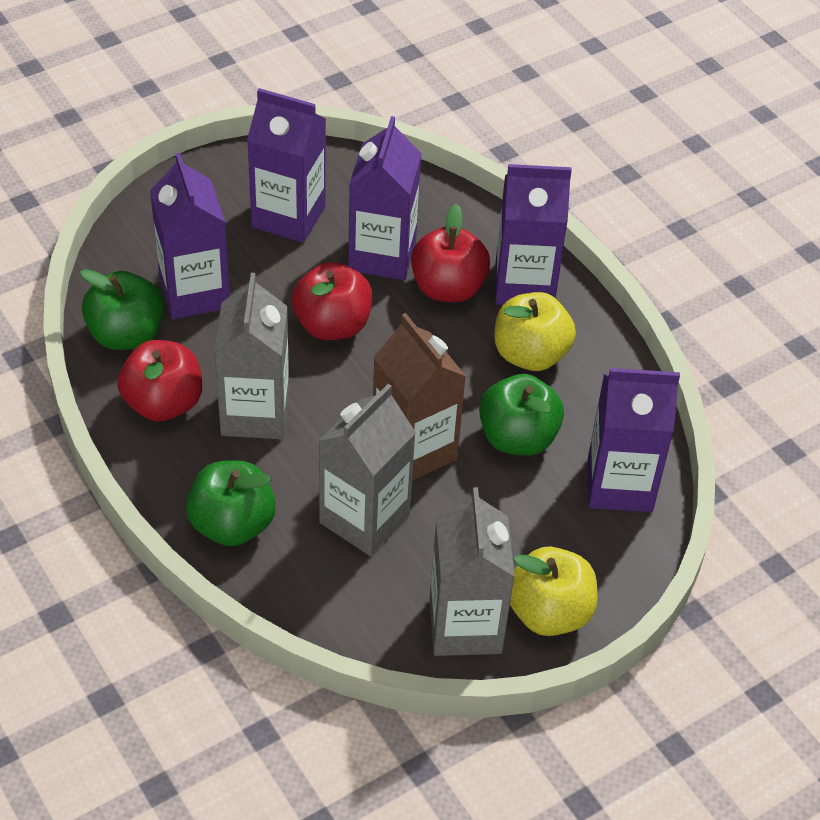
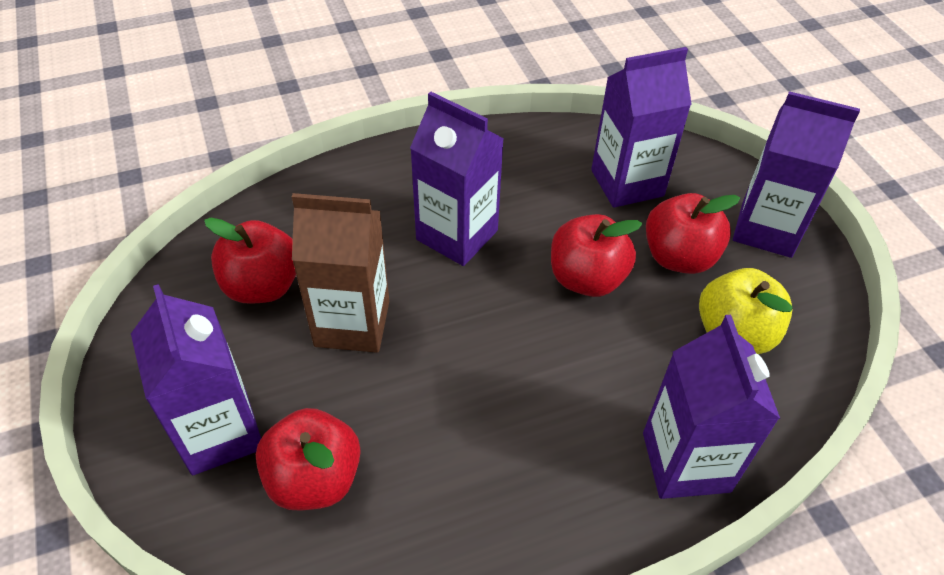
green apple: [80,269,165,350] [186,460,276,546] [479,374,564,456] = 3 -> none = 0
grey carton: [214,273,289,439] [318,384,416,556] [429,487,515,656] = 3 -> none = 0
red apple: [117,340,202,422] [292,262,372,340] [411,204,490,302] = 3 -> [204,218,296,304] [256,408,361,511] [551,214,642,297] [646,193,740,274] = 4
yellow apple: [494,292,576,371] [510,547,598,636] = 2 -> [699,268,792,354] = 1

